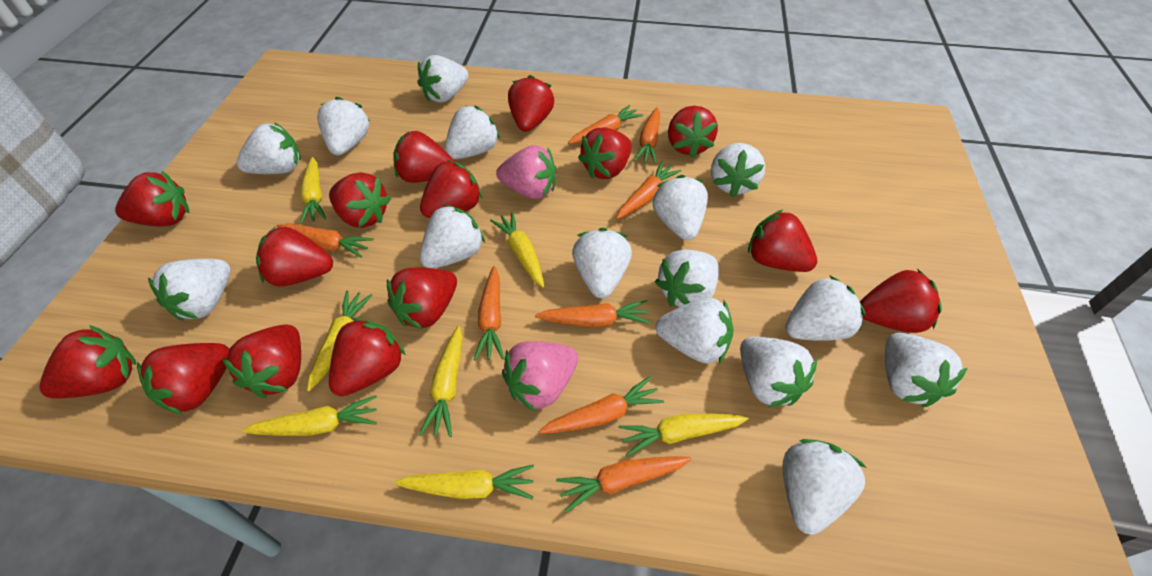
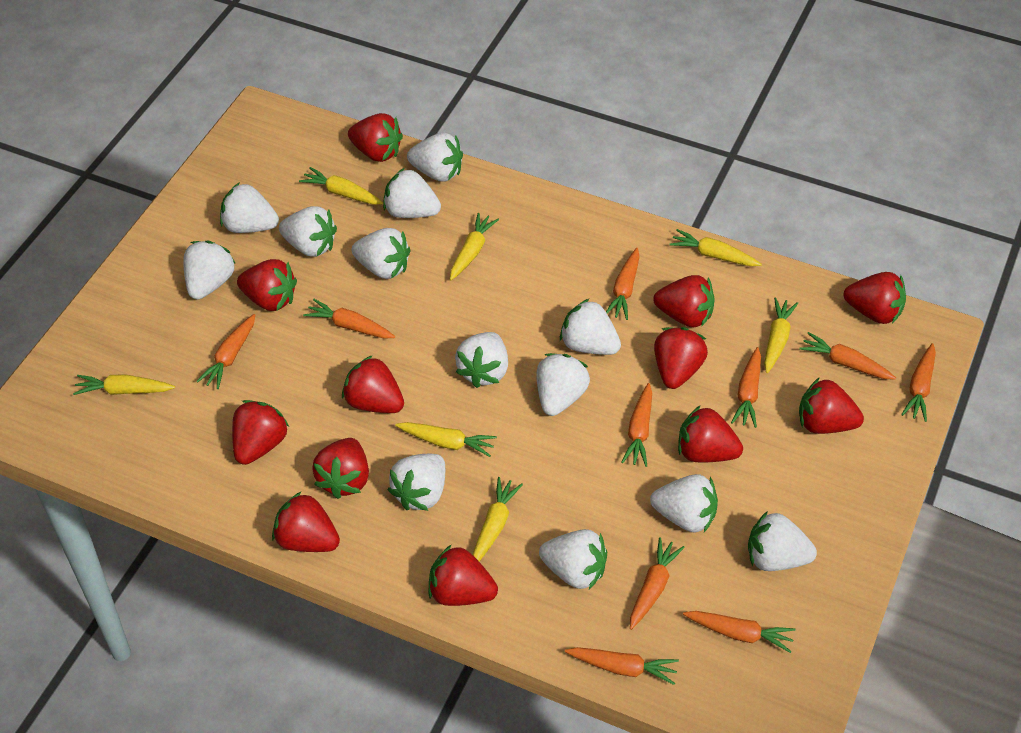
orange carrot: [277,223,374,258] [474,266,504,361] [535,300,651,327] [539,376,664,434] [556,456,691,513] [568,105,643,144] [616,161,682,219] [633,107,660,164] = 8 -> [196,314,255,389] [303,299,395,339] [565,647,679,685] [606,248,640,320] [621,383,652,467] [630,537,685,630] [683,611,796,653] [731,347,761,428] [799,332,896,380] [901,343,936,422] = 10
pink strawberry: [496,145,556,199] [502,341,578,412] = 2 -> none = 0
red strawberry: [40,325,136,399] [115,171,189,226] [137,343,229,415] [222,325,301,398] [256,227,333,286] [329,172,391,228] [329,318,406,396] [387,268,457,330] [393,131,455,183] [420,160,482,218] [508,75,554,132] [578,128,632,179] [668,106,718,158] [748,210,817,272] [860,269,942,333] = 15 -> [232,400,289,465] [237,259,297,311] [272,491,340,552] [312,438,369,499] [342,355,404,413] [348,113,403,162] [429,544,498,606] [653,275,715,327] [654,327,708,389] [678,405,743,462] [799,377,864,434] [844,272,906,324] = 12
white strawberry: [148,259,230,321] [237,122,301,174] [317,97,369,155] [418,55,469,103] [420,204,485,268] [445,105,500,159] [572,228,632,298] [653,175,708,240] [655,249,719,307] [656,298,734,363] [711,143,765,197] [740,337,817,408] [783,439,867,535] [785,275,865,341] [885,333,967,407] = 15 -> [183,240,236,300] [220,182,279,233] [279,206,337,257] [352,228,411,279] [383,168,441,218] [388,454,445,511] [407,133,463,182] [455,332,508,388] [536,353,590,416] [539,529,607,589] [560,298,621,355] [650,474,718,532] [748,511,817,571] = 13

